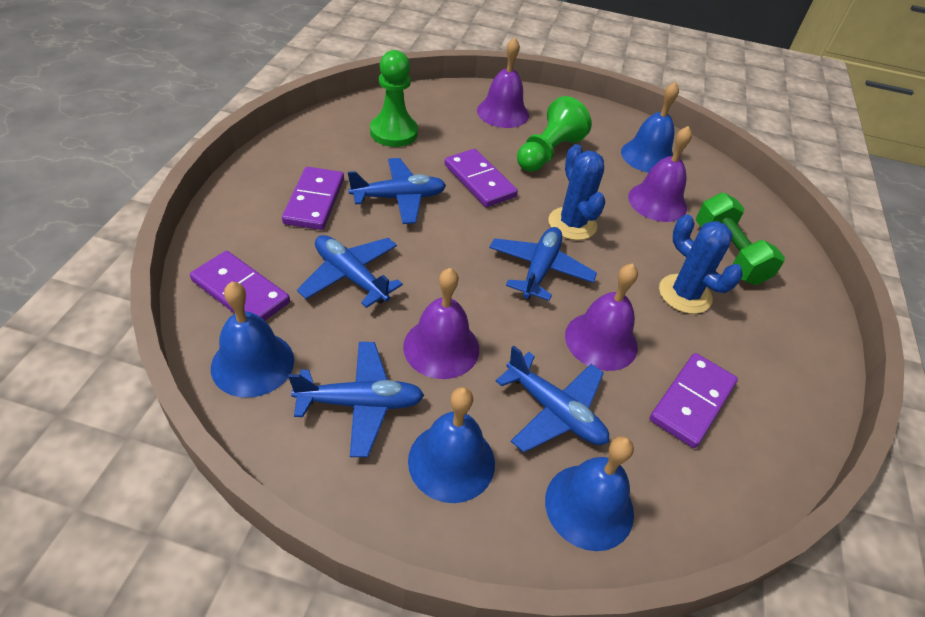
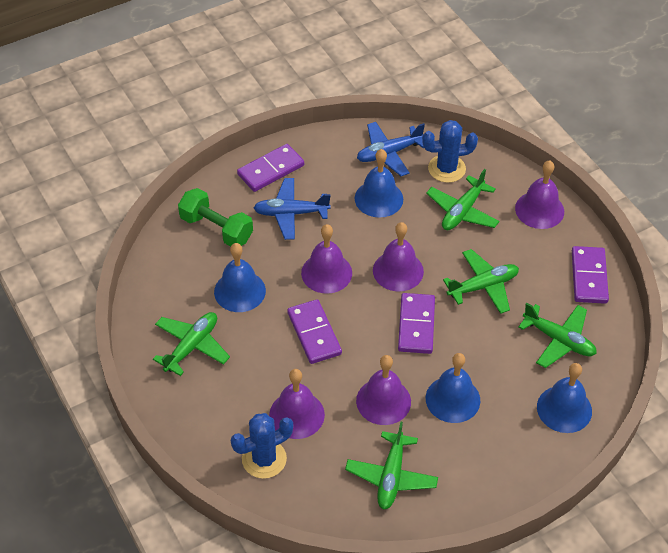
blue plane: [288,342,424,457] [297,235,403,308] [348,158,446,224] [489,227,597,301] [496,345,609,452] = 5 -> [254,178,331,240] [357,122,425,176] = 2
green pawn: [370,50,418,147] [517,96,592,172] = 2 -> none = 0
green plane: none = 0 -> [153,312,230,376] [345,422,438,510] [426,169,500,230] [443,249,519,314] [518,303,597,368] = 5
purple bell: [403,268,479,379] [477,37,529,128] [565,264,638,371] [628,126,692,222] = 4 -> [269,369,325,439] [301,224,352,294] [356,355,411,425] [373,222,424,291] [515,160,564,229] = 5

